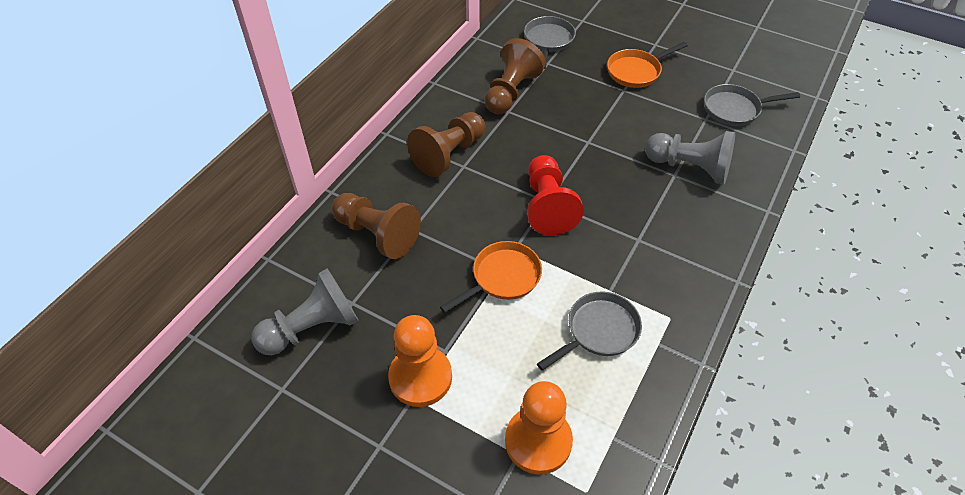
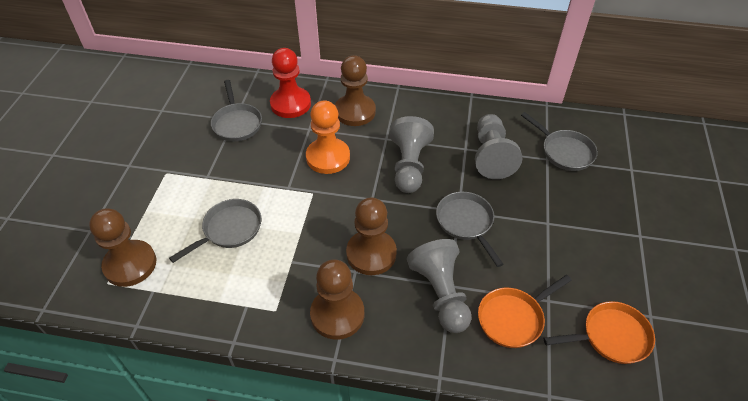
brown pawn: [332,193,421,259] [407,112,485,177] [485,38,546,114] = 3 -> [89,208,156,287] [310,259,364,340] [335,55,376,126] [346,197,397,275] = 4
grey pan: [524,16,576,69] [537,292,642,371] [704,84,800,126] = 3 -> [169,199,262,263] [211,80,262,141] [436,192,503,267] [521,112,598,171] = 4
grey pawn: [252,269,359,355] [645,131,735,184] = 2 -> [389,116,434,193] [407,239,472,333] [475,114,522,179] = 3
orange pawn: [388,315,452,407] [505,381,573,475] = 2 -> [306,100,350,174] = 1

